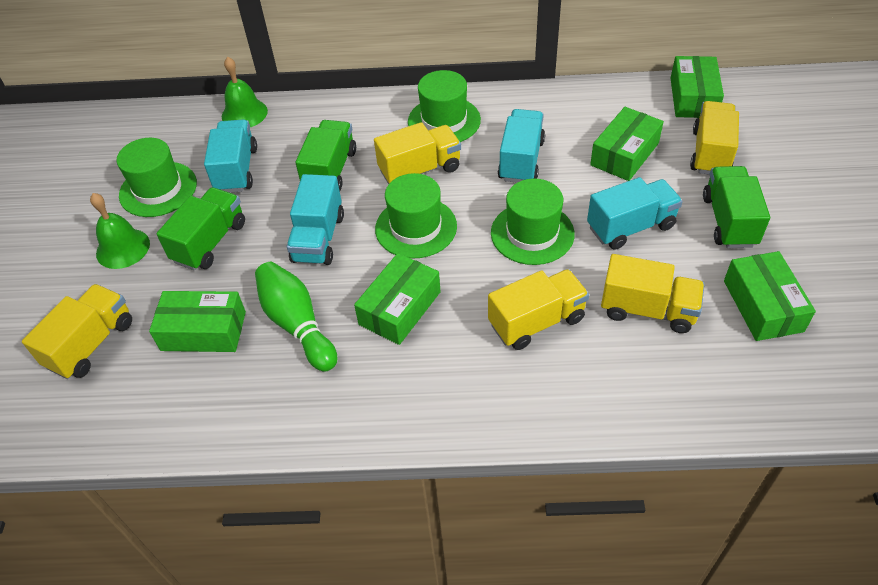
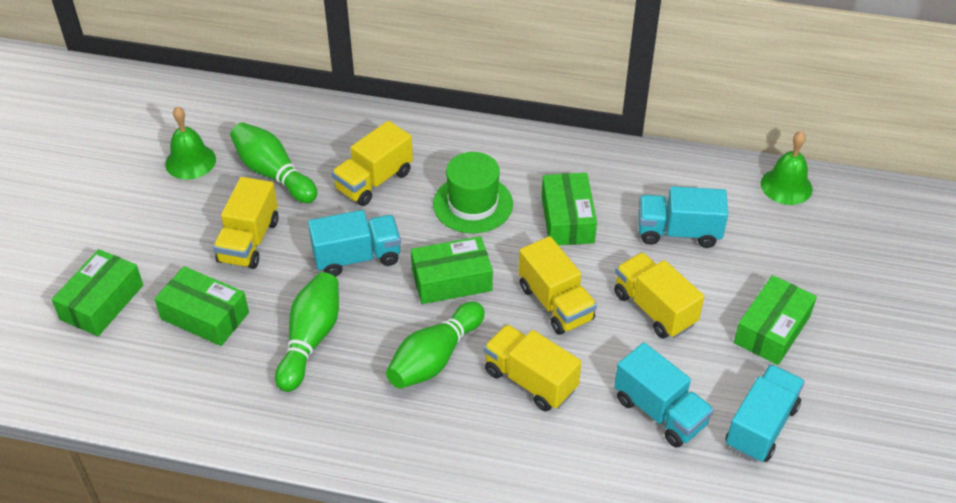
green bowling pin: [255,262,337,371] = 1 -> [230,122,317,203] [275,272,339,392] [386,302,485,389] = 3
green hat: [117,138,197,217] [375,173,457,259] [408,70,481,142] [491,179,575,265] = 4 -> [433,152,513,233] = 1
green truck: [156,187,245,270] [295,120,356,191] [703,166,770,248] = 3 -> none = 0

